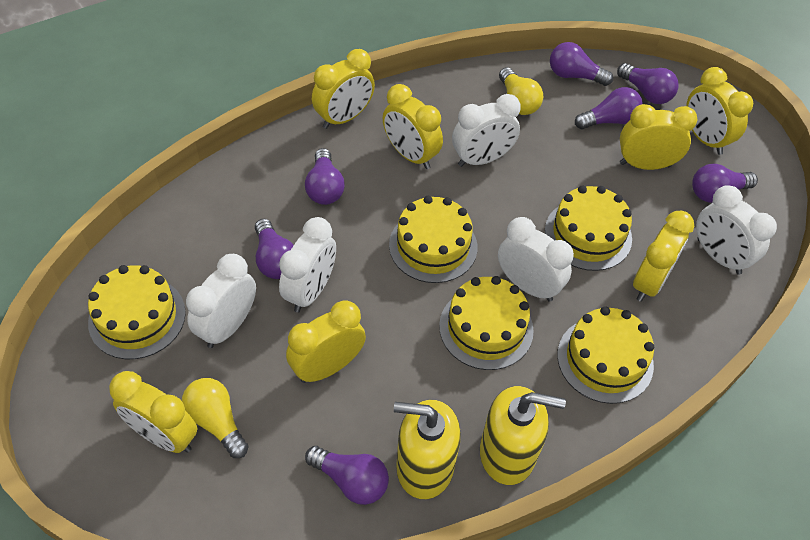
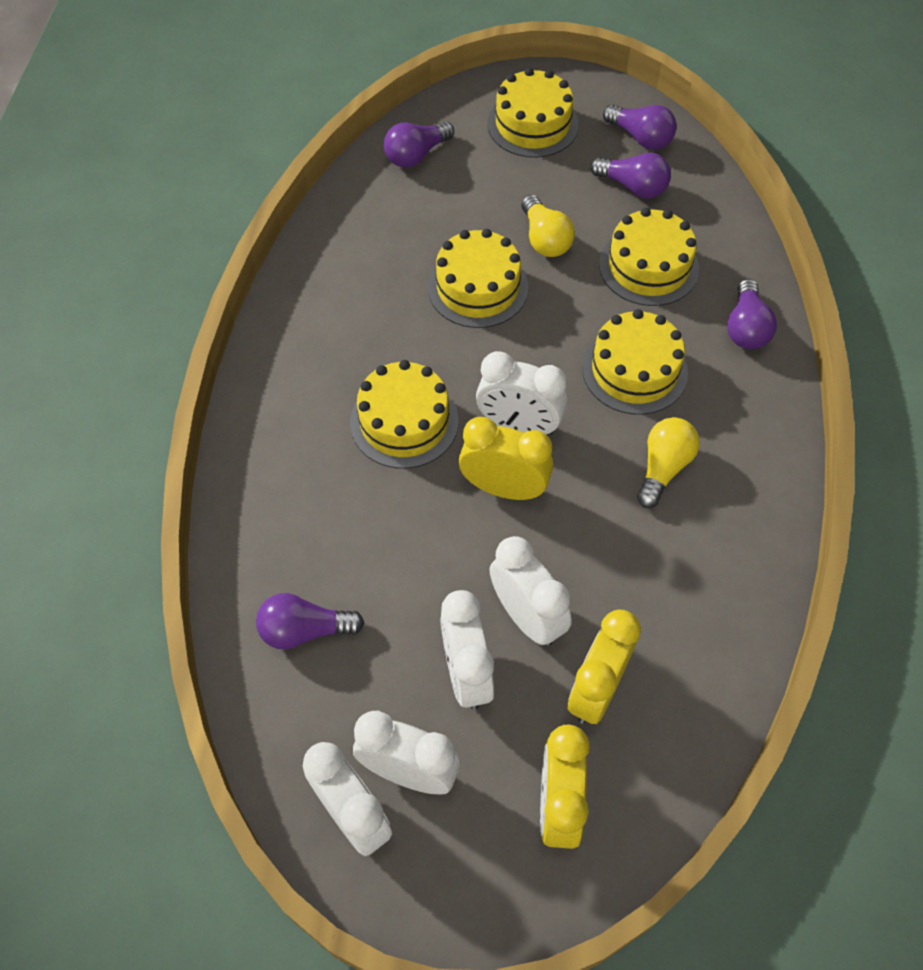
purple light bulb: [255,219,294,279] [305,148,345,205] [305,446,389,505] [550,42,613,86] [575,87,643,129] [617,63,679,104] [692,164,758,203] = 7 -> [256,593,364,649] [384,121,454,168] [590,153,671,198] [603,104,677,150] [727,279,777,349] = 5
yellow clock: [109,371,198,453] [286,300,366,383] [312,49,375,129] [383,84,443,169] [620,104,697,170] [633,211,694,302] [686,67,753,155] = 7 -> [459,417,553,500] [540,725,590,849] [567,609,641,724] = 3
yellow soap dispenser: [394,400,461,499] [480,386,566,485] = 2 -> none = 0

